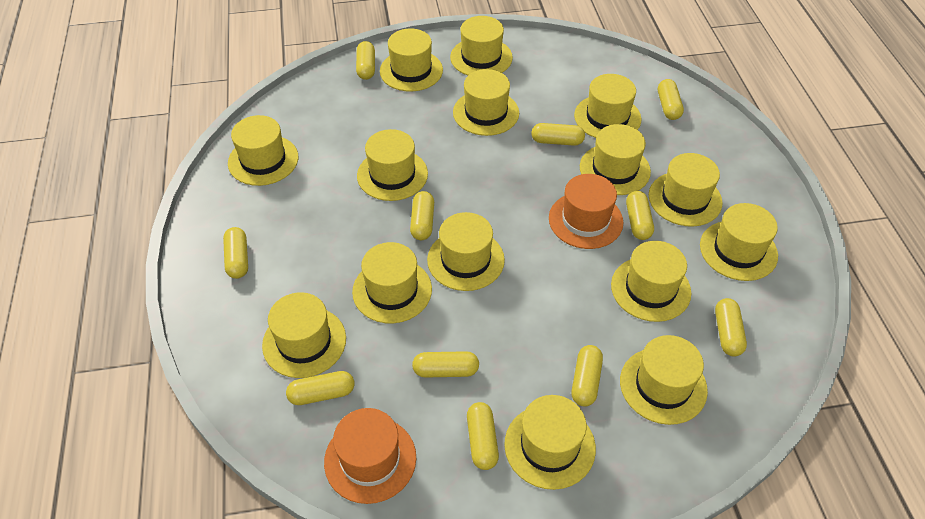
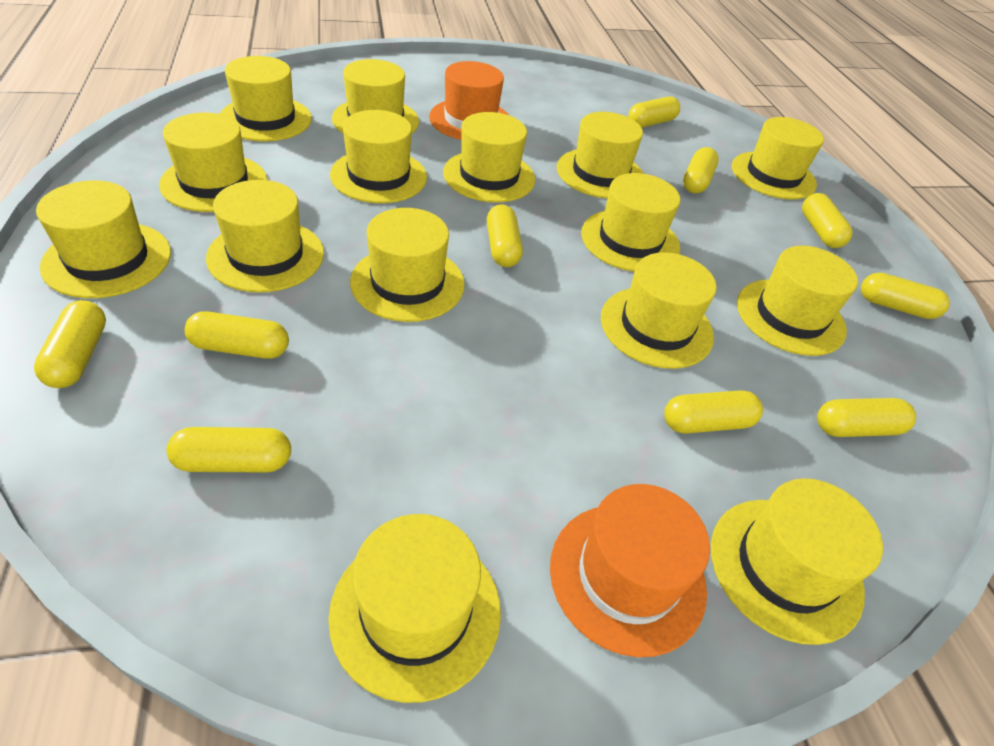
yellow capsule: [223,227,248,279] [286,371,354,405] [356,41,375,80] [410,191,434,240] [412,351,479,378] [467,402,499,470] [531,123,585,146] [572,345,603,407] [626,191,654,240] [658,79,684,120] [715,298,747,356] = 11 -> [34,300,106,388] [166,427,291,472] [185,311,289,359] [487,204,523,267] [628,97,680,128] [664,390,763,434] [683,147,719,193] [802,193,853,248] [817,398,916,437] [861,272,950,319] = 10

